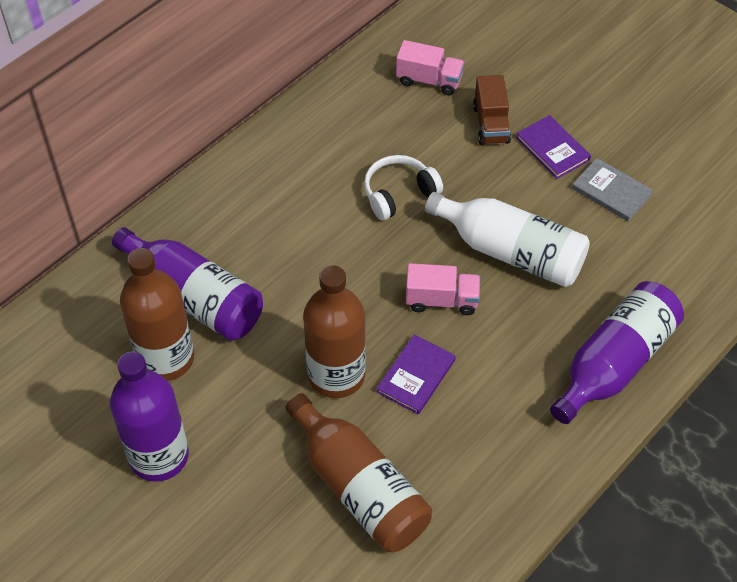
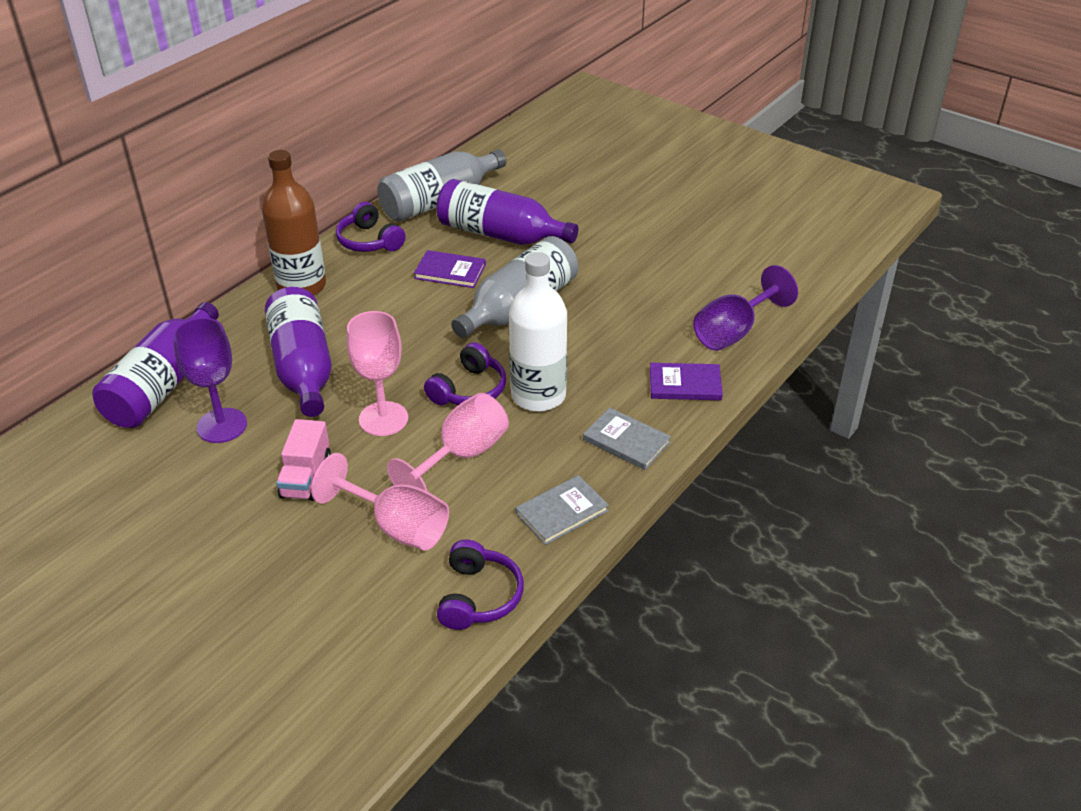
brown bottle: [120,248,194,381] [285,393,432,552] [303,265,366,398] = 3 -> [262,150,326,296] = 1
brown truck: [473,75,511,145] = 1 -> none = 0
grey book: [572,158,653,222] = 1 -> [516,475,609,545] [583,408,671,470] = 2
grey bottle: none = 0 -> [377,149,506,222] [451,236,578,338] = 2
pink goblet: none = 0 -> [311,453,449,551] [347,311,408,436] [387,393,509,492] = 3
pink truck: [396,40,465,95] [406,263,480,315] = 2 -> [276,419,331,501] = 1
purple goblet: none = 0 -> [173,318,247,443] [693,265,798,351] = 2
purple headphones: none = 0 -> [336,202,406,252] [424,342,506,406] [437,540,524,630] = 3
white headphones: [364,155,443,221] = 1 -> none = 0

